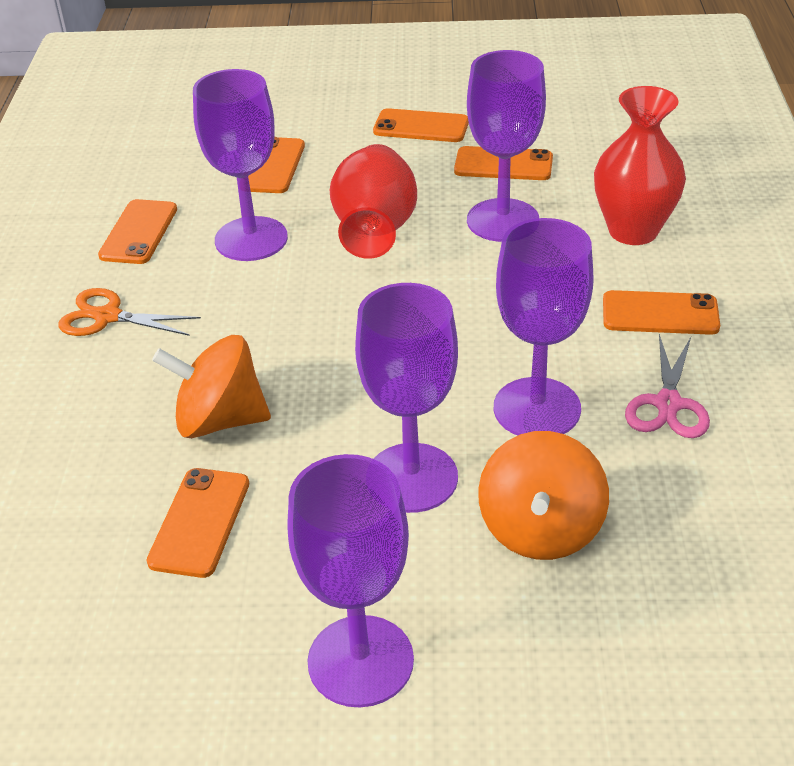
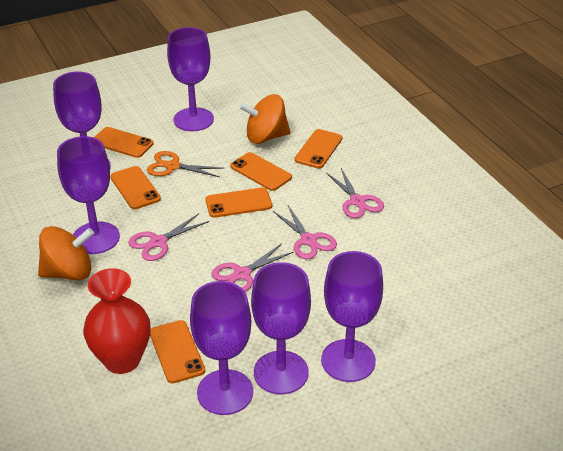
pink scissors: [625,334,710,438] = 1 -> [129,213,209,261] [211,243,293,292] [273,205,337,259] [327,168,384,218] = 4
purple goblet: [193,69,288,261] [288,454,414,707] [355,283,458,513] [467,50,546,242] [494,218,594,436] = 5 -> [53,72,111,168] [57,136,120,254] [167,27,214,131] [190,281,253,415] [251,262,311,394] [321,251,383,382] = 6
red vase: [330,144,417,259] [594,86,686,245] = 2 -> [83,268,151,374] = 1

